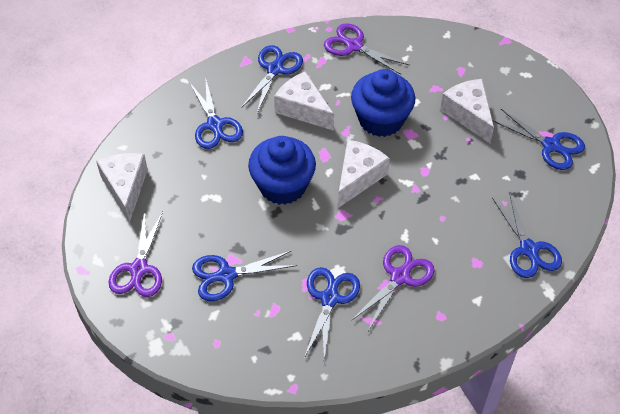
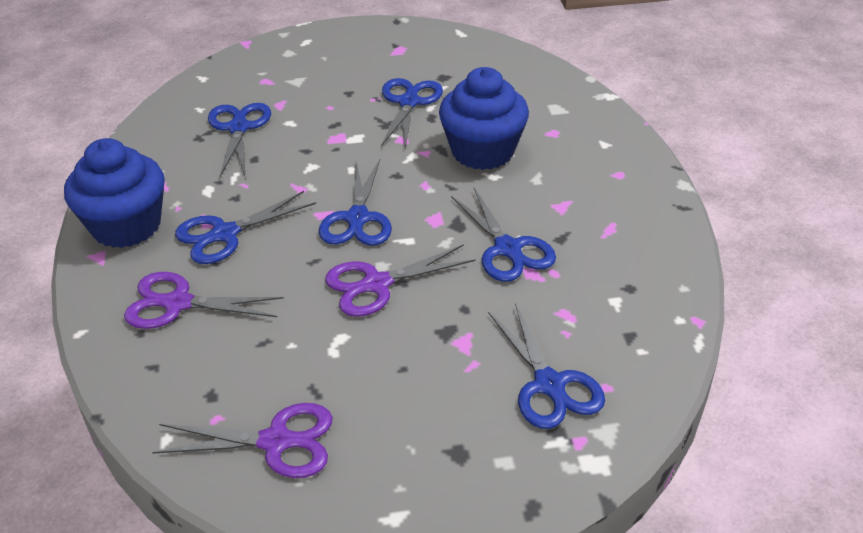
white cheese: [96,153,148,223] [274,71,334,131] [338,140,390,208] [440,79,494,143] = 4 -> none = 0

